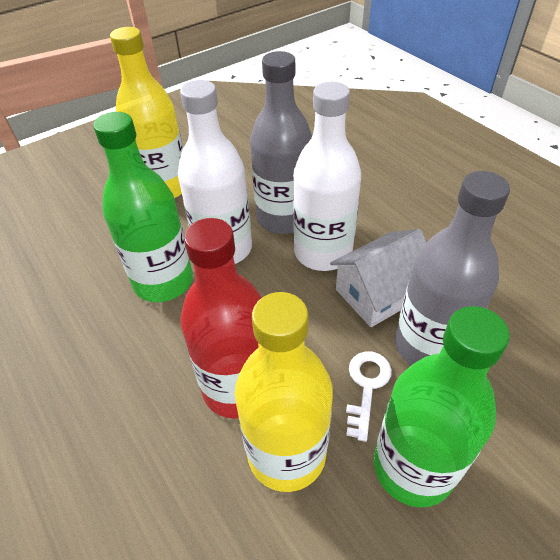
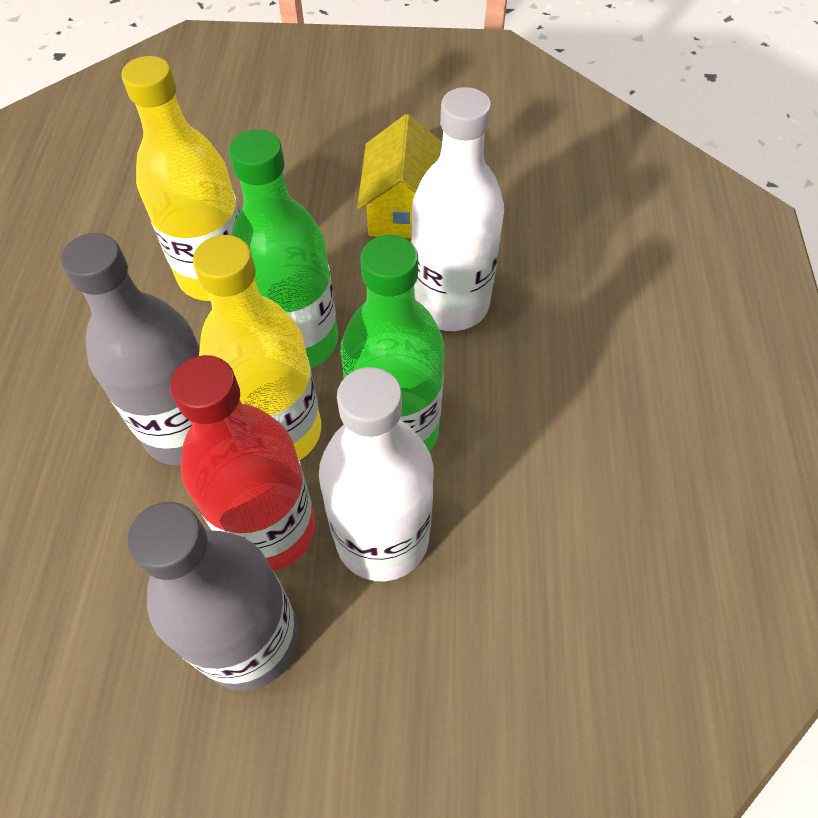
white house: [330,229,427,327] = 1 -> none = 0
white key: [346,351,392,442] = 1 -> none = 0
yellow house: none = 0 -> [357,114,442,238] = 1

